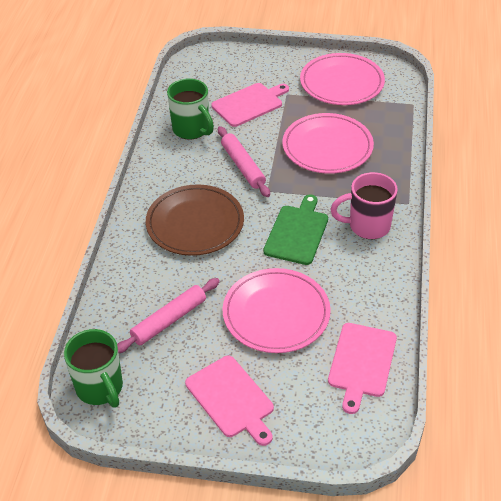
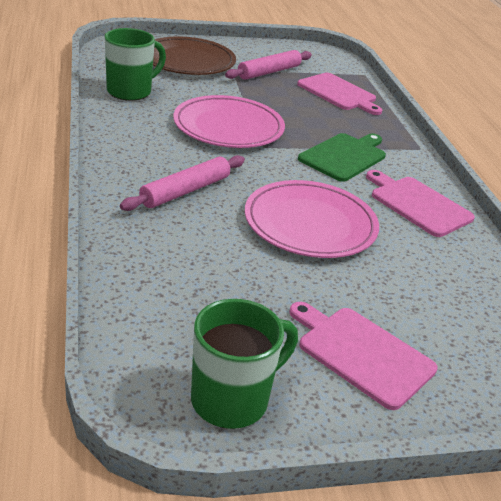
pink mug: [330,172,398,239] = 1 -> none = 0
pink plate: [223,268,331,353] [282,113,374,174] [300,53,385,105] = 3 -> [173,95,285,148] [245,180,379,258] = 2

